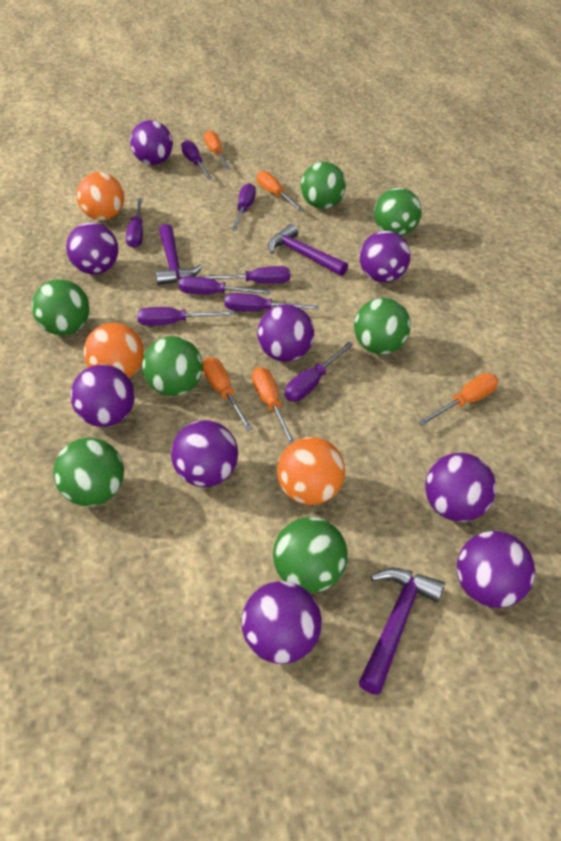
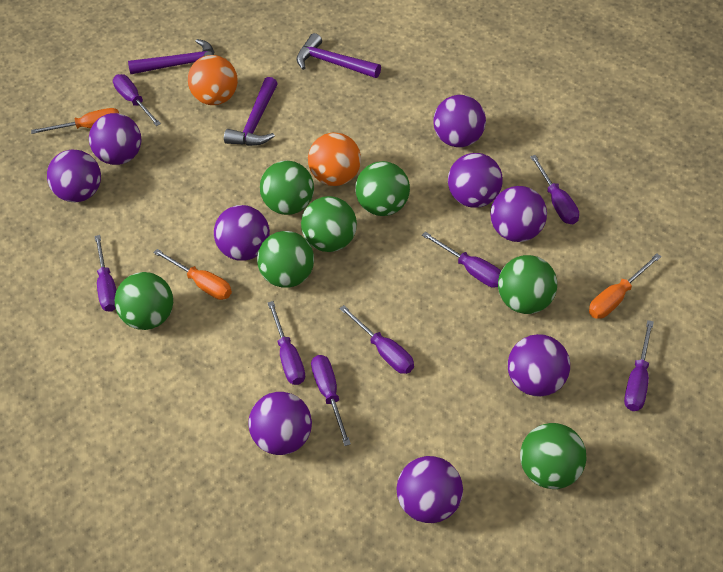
orange ball: [76,172,124,221] [84,323,144,378] [277,437,345,505] = 3 -> [188,55,238,105] [308,132,361,186] = 2
orange screwdriver: [202,357,253,431] [204,130,231,169] [252,367,295,445] [257,170,304,211] [418,373,498,426] = 5 -> [31,108,119,134] [153,249,232,300] [589,253,662,319] = 3

